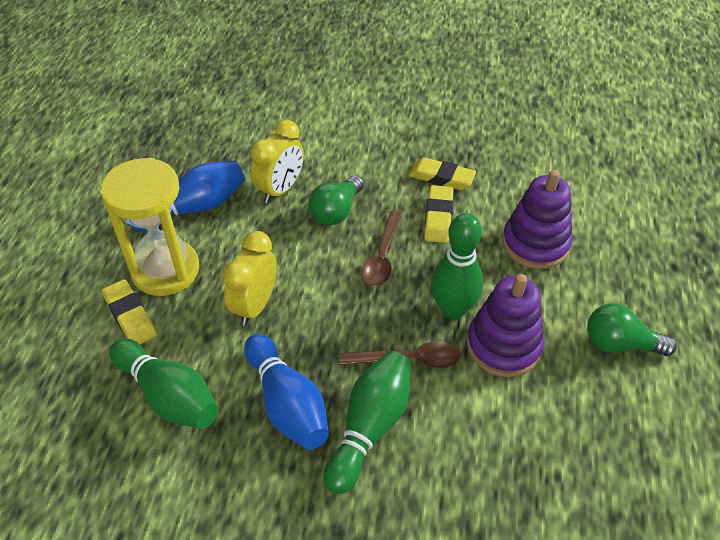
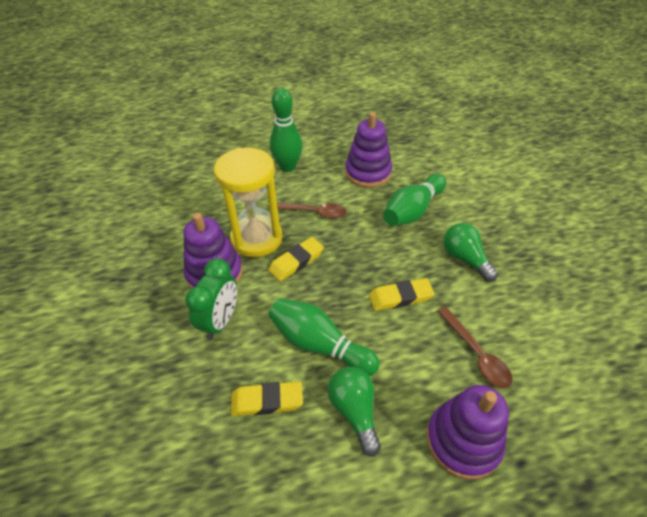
blue bowling pin: [131,161,245,231] [244,334,329,450] = 2 -> none = 0
green clock: none = 0 -> [185,258,237,339] = 1
purple stacking toy: [467,274,544,377] [502,170,573,269] = 2 -> [184,213,243,288] [345,112,392,188] [426,385,509,480] = 3
yellow clock: [222,231,277,326] [250,120,304,203] = 2 -> none = 0

